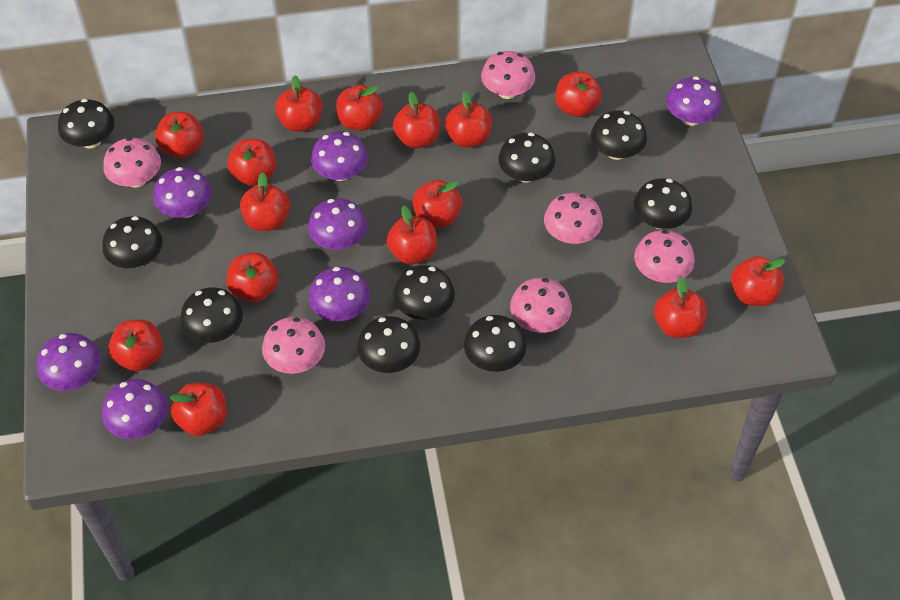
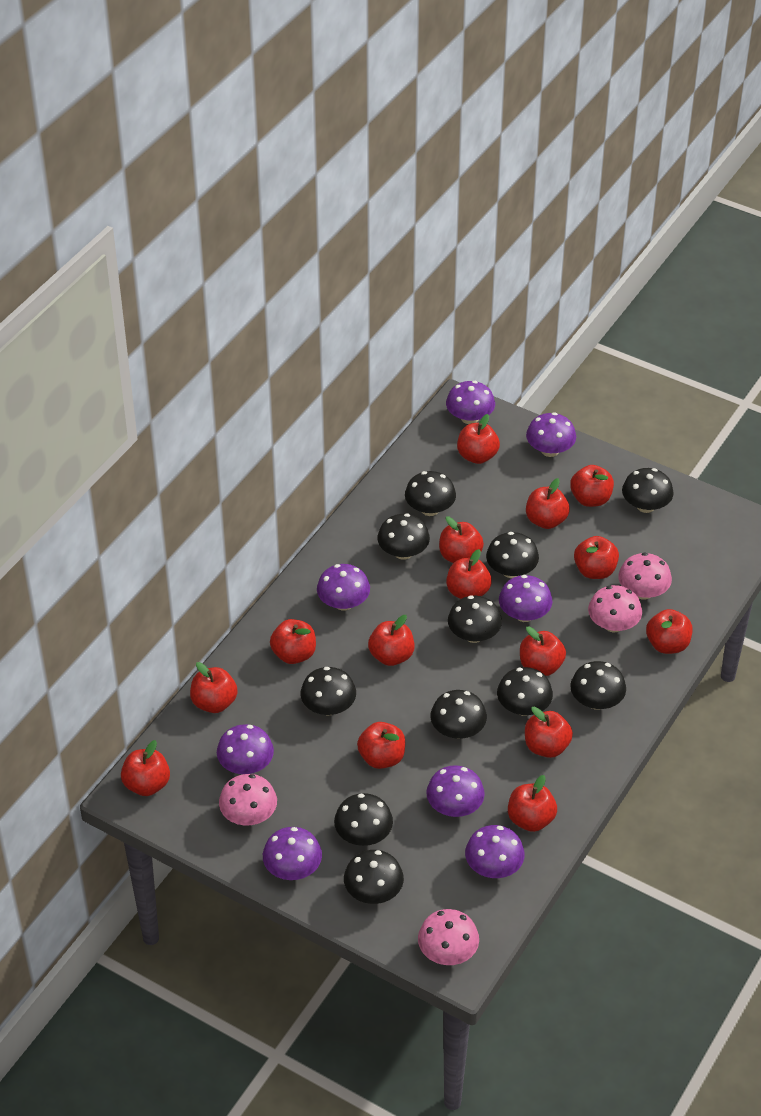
black mushroom: [58,99,114,149] [102,216,163,268] [180,287,243,343] [357,316,420,373] [393,265,455,320] [464,315,527,372] [498,133,555,183] [591,110,647,160] [634,178,692,229] = 9 -> [301,667,356,715] [334,793,393,846] [344,850,404,904] [377,513,430,560] [405,471,456,516] [431,690,487,739] [448,595,502,643] [486,532,539,578] [497,667,553,716] [570,661,626,710] [622,468,674,513] = 11
pink mushroom: [103,137,161,188] [262,317,325,374] [481,51,535,99] [510,278,572,333] [544,193,603,244] [634,230,695,283] = 6 -> [219,774,277,825] [418,909,479,965] [588,585,642,632] [618,553,672,600] = 4
purple mushroom: [37,333,101,391] [102,379,168,439] [153,167,212,218] [308,198,367,250] [309,267,370,321] [311,131,368,181] [666,77,722,126] = 7 -> [217,724,274,774] [263,827,322,880] [317,564,370,611] [426,765,485,817] [446,381,495,424] [465,825,525,878] [499,575,552,622] [526,412,576,457] = 8

